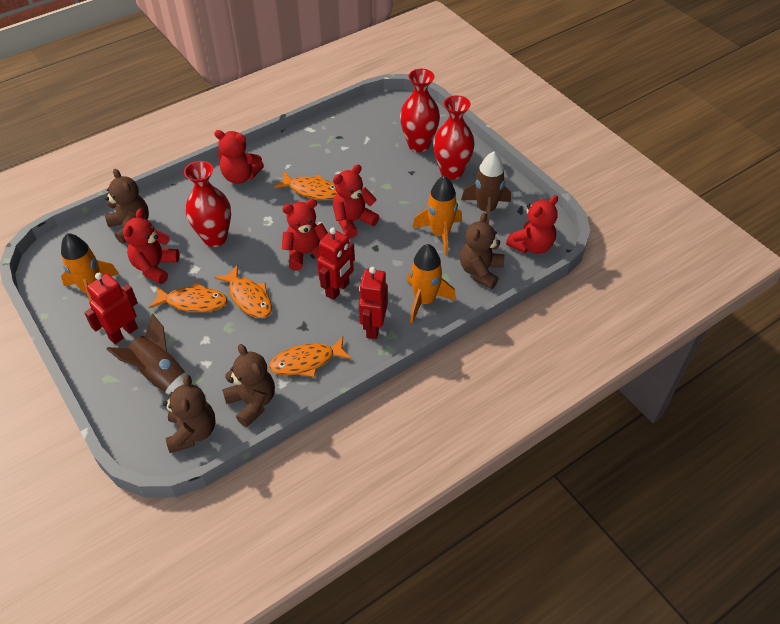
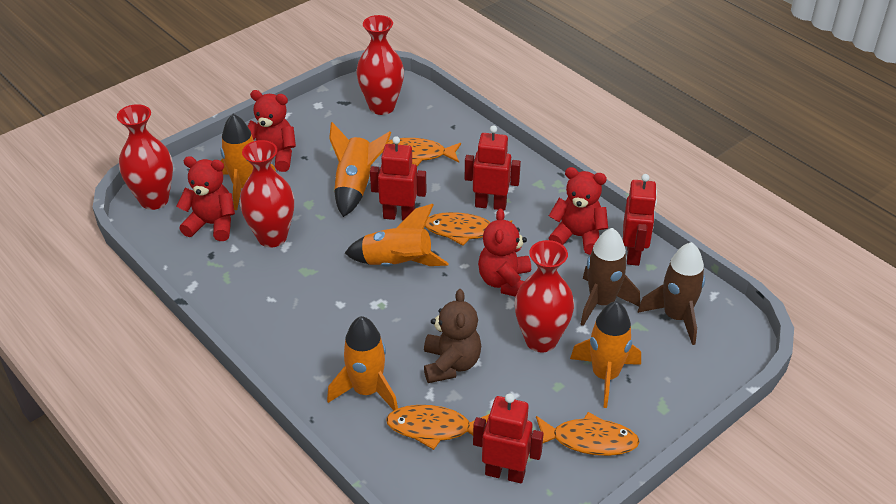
brown teddy bear: [105,169,149,244] [163,375,216,453] [222,344,275,427] [460,213,504,289] = 4 -> [424,289,481,383] = 1
orange rocket: [61,233,119,303] [407,244,456,323] [412,176,462,256] = 3 -> [220,114,276,210] [327,316,398,410] [329,122,391,217] [345,204,449,267] [570,301,641,408] = 5
red robot: [84,273,138,344] [317,228,355,300] [359,267,388,339] = 3 -> [370,136,427,221] [465,125,521,210] [473,393,544,483] [623,174,657,266] = 4
red teddy bear: [123,209,179,284] [214,130,264,184] [282,199,328,271] [333,164,379,238] [506,195,558,254] = 5 -> [177,156,235,241] [247,90,296,172] [478,209,531,297] [548,167,608,255] = 4
red vase: [184,161,231,247] [400,69,440,152] [433,95,475,180] = 3 -> [117,104,173,210] [240,140,294,248] [356,15,404,115] [515,240,574,353] = 4

